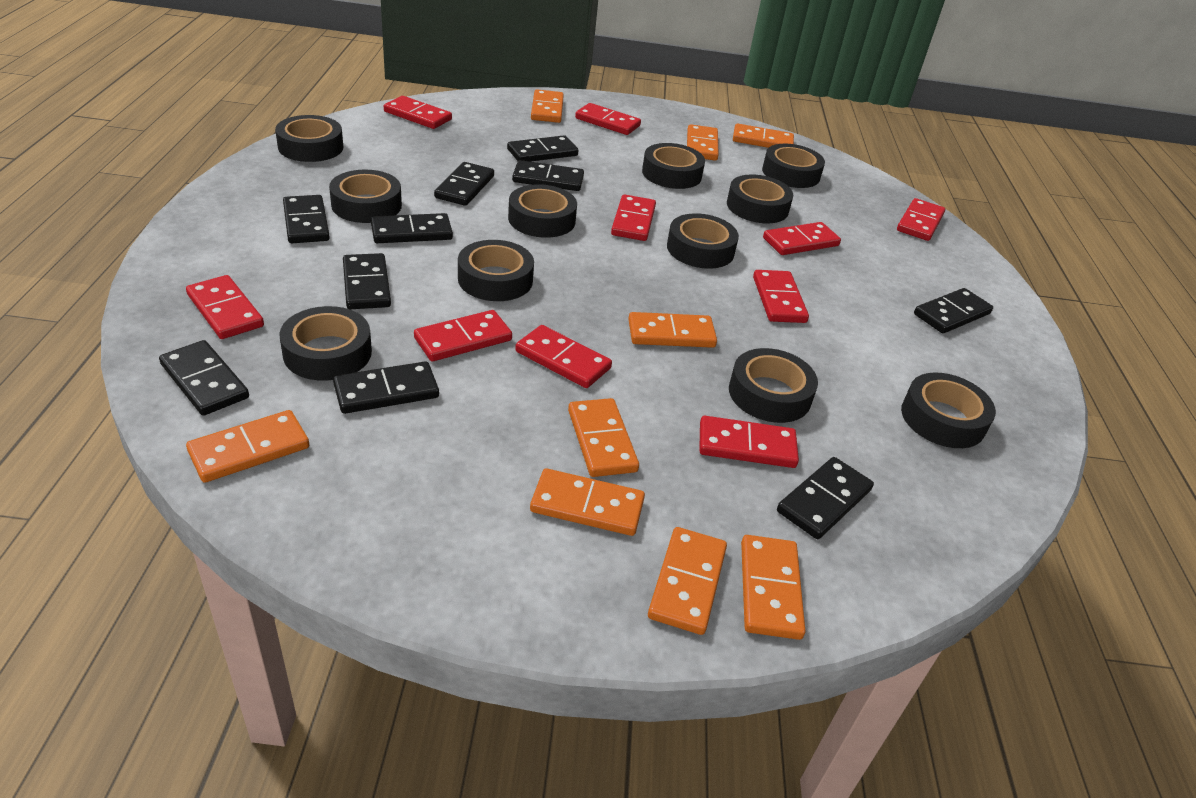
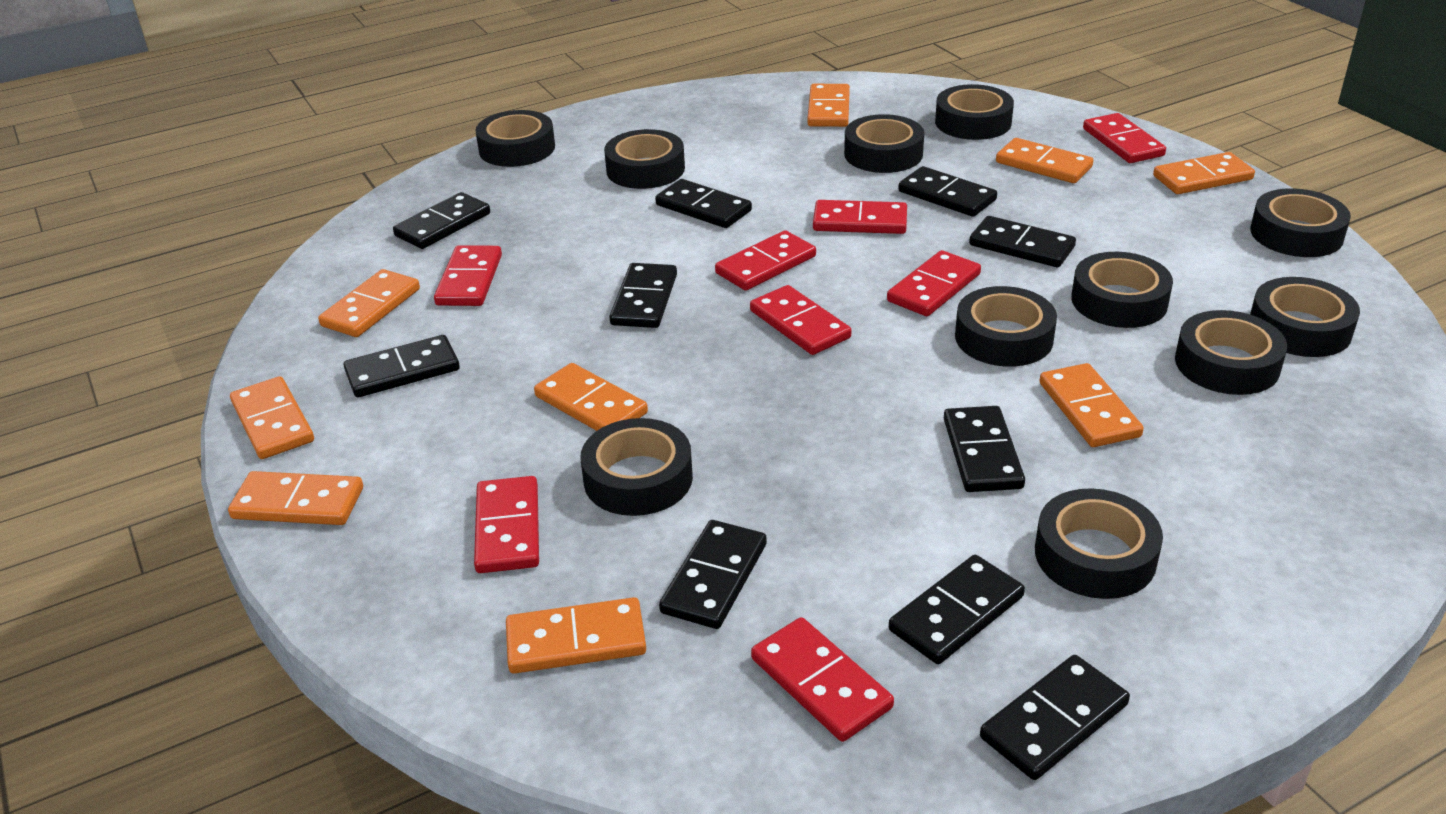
red domino: [186,275,264,339] [384,96,452,129] [414,310,512,361] [515,325,612,388] [575,103,641,135] [611,194,656,241] [699,416,799,468] [753,270,809,323] [763,222,841,255] [897,198,945,241] = 10 -> [434,245,502,306] [474,476,539,573] [715,230,816,291] [750,285,851,355] [751,617,894,742] [813,200,907,234] [887,250,981,316] [1083,113,1166,163] = 8

